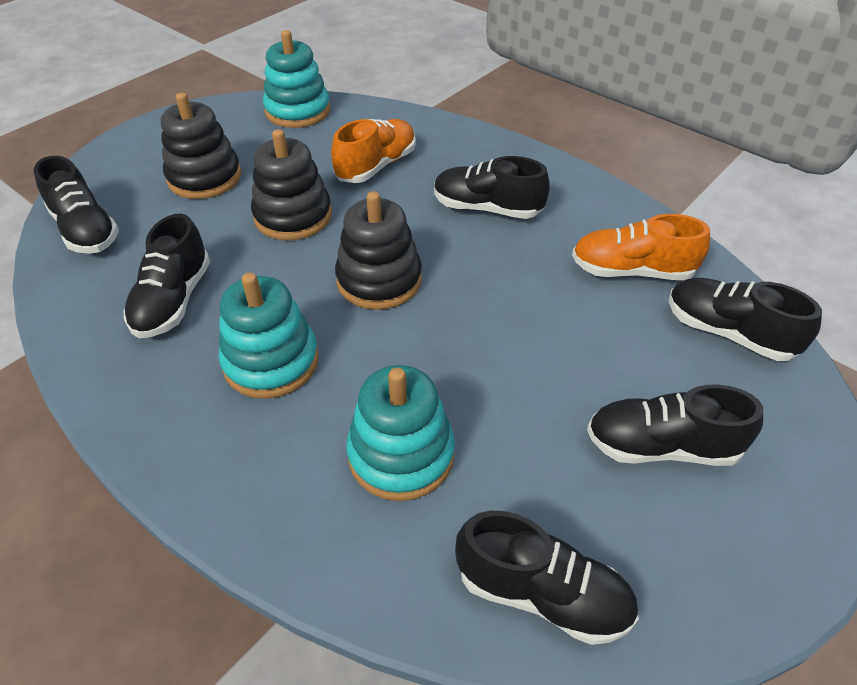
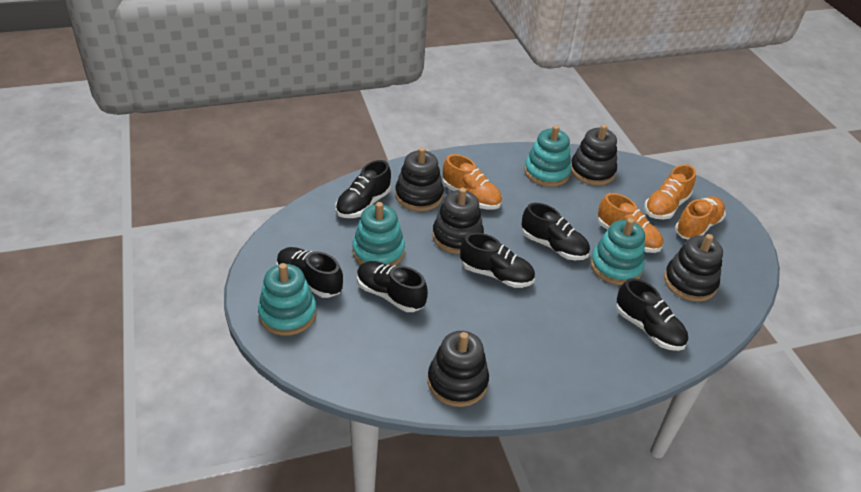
black stacking toy: [161,93,241,199] [251,129,332,241] [335,191,422,310] = 3 -> [395,147,444,211] [428,331,489,407] [432,188,484,254] [571,124,617,185] [664,234,723,302] = 5
orange shoe: [331,119,416,183] [572,214,710,280] = 2 -> [443,154,502,209] [598,193,663,253] [644,164,696,219] [675,196,725,239] = 4
turquoise stacking toy: [219,272,319,399] [263,30,330,128] [346,365,455,501] = 3 -> [258,263,317,336] [352,202,405,266] [524,125,571,187] [590,218,645,285] = 4

